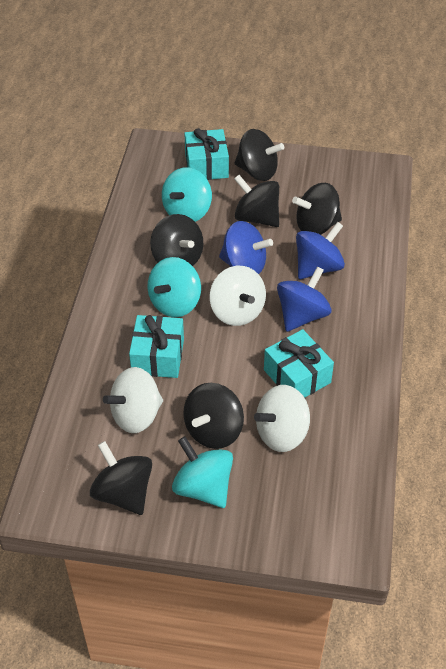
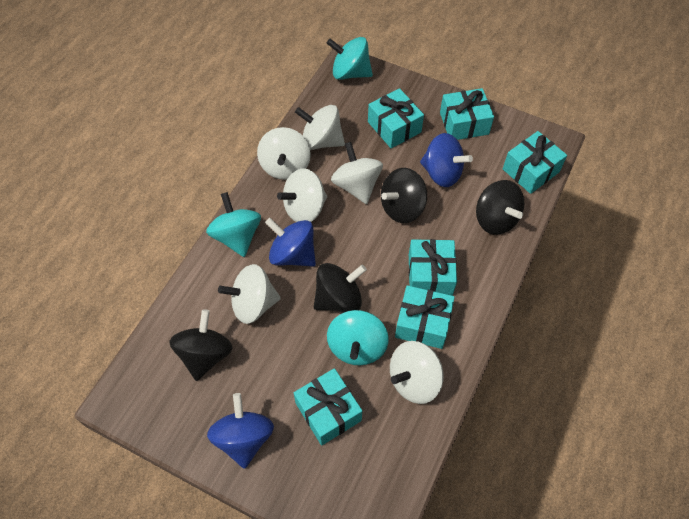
black spinning top: [90,441,152,515] [150,214,203,266] [183,383,244,449] [234,129,284,181] [234,175,279,227] [292,183,342,235] = 6 -> [169,309,233,381] [314,263,367,312] [381,168,427,223] [476,180,525,235] = 4
turquoise gift: [129,315,184,378] [184,128,229,180] [264,329,334,398] = 3 -> [294,368,362,446] [368,88,424,148] [395,285,455,349] [409,239,457,296] [440,88,494,140] [503,131,567,194] = 6
white spinning top: [103,367,163,433] [210,266,266,326] [254,385,310,452] = 3 -> [218,264,281,324] [257,127,311,180] [277,168,327,222] [295,105,345,150] [331,142,383,204] [390,341,444,404] = 6

